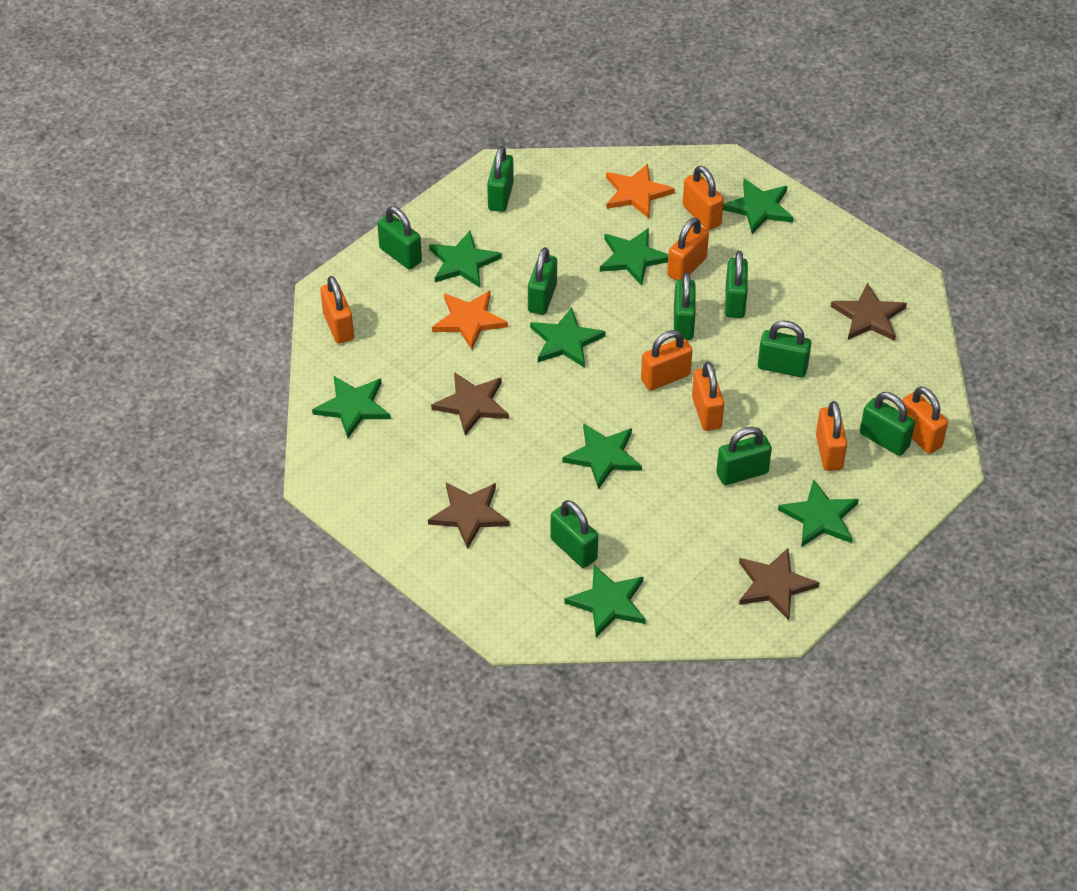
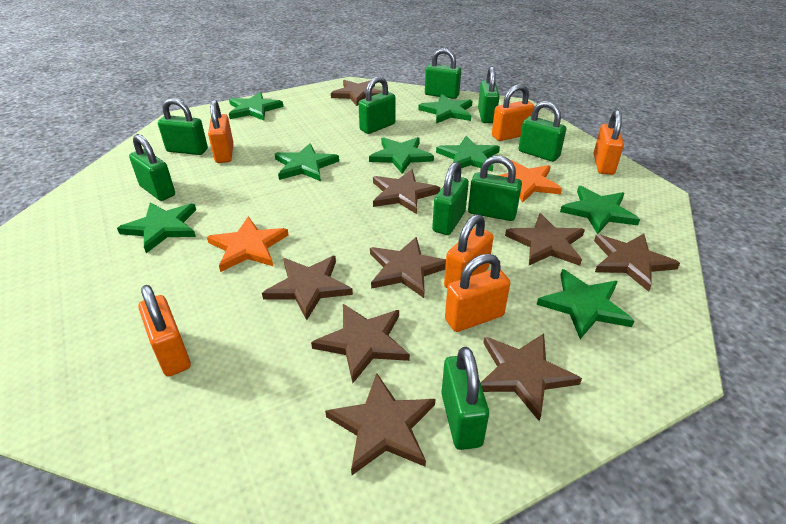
brown star: [428,482,510,549] [431,372,509,436] [739,548,819,620] [831,283,907,341] = 4 -> [262,256,353,320] [311,304,410,383] [325,373,435,475] [331,80,382,106] [370,237,446,298] [373,169,440,214] [481,333,582,421] [505,213,585,266] [594,234,680,292] = 9
orange padlock: [320,276,354,344] [641,330,693,390] [667,218,709,281] [683,166,724,230] [692,362,724,431] [816,401,847,471] [902,387,948,454] = 7 -> [138,285,191,377] [208,100,233,163] [444,214,494,288] [445,254,510,332] [492,84,535,141] [594,110,624,175] = 6

